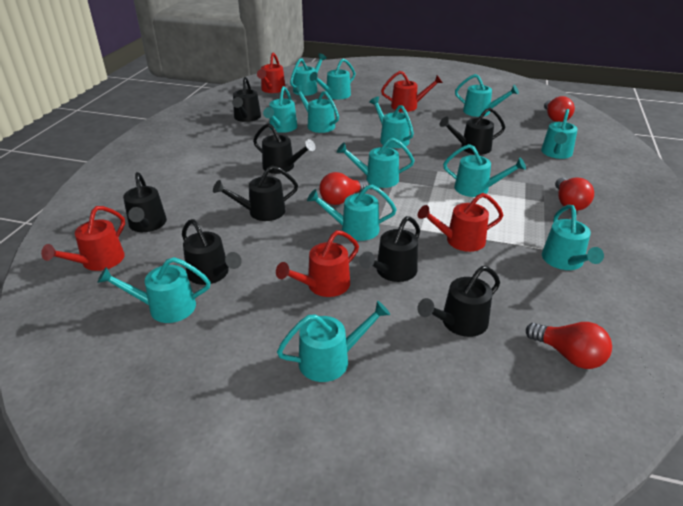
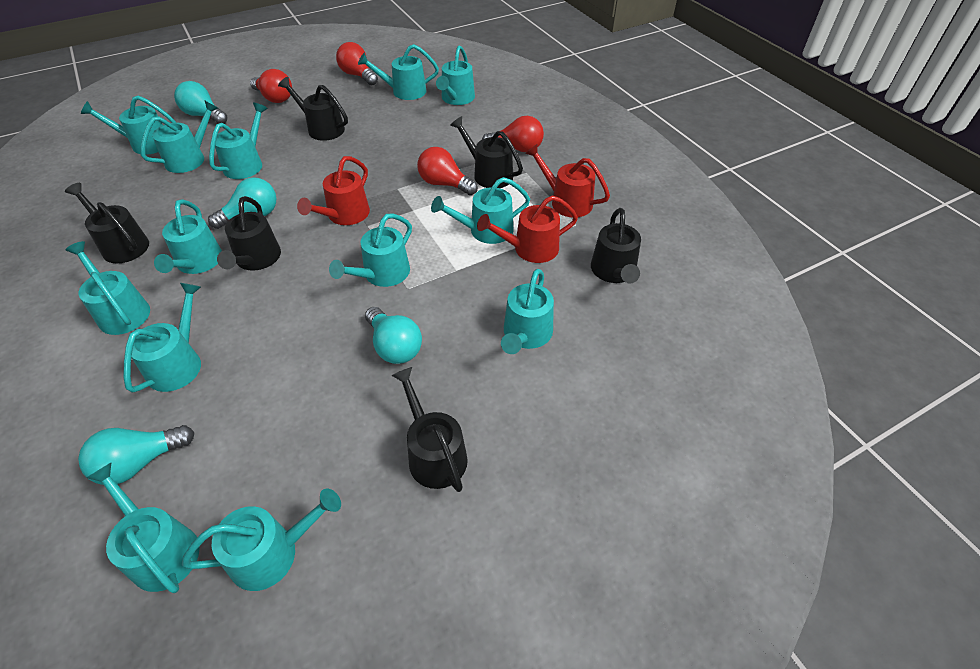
black watering can: [123,172,167,232] [182,219,242,285] [213,165,298,221] [232,77,261,122] [253,123,316,174] [359,216,420,282] [418,266,500,337] [439,108,505,155] = 8 -> [65,183,149,263] [217,196,281,271] [278,77,348,141] [391,367,468,492] [450,116,523,188] [591,208,641,283] = 6
red watering can: [41,206,125,271] [257,52,285,93] [276,230,359,297] [381,71,443,112] [418,193,503,252] = 5 -> [297,156,370,225] [477,196,578,263] [525,143,610,217] = 3
turquoise light bulb: none = 0 -> [78,425,195,485] [174,81,227,124] [208,177,277,229] [365,307,422,364] = 4

